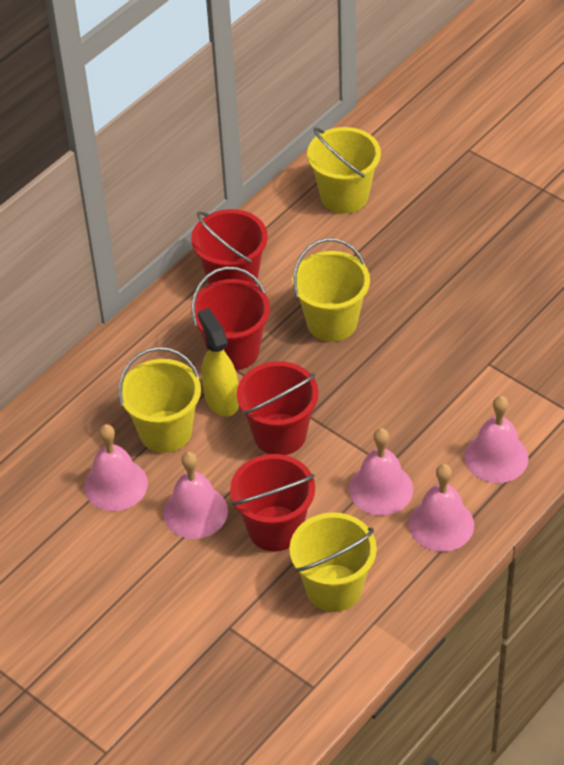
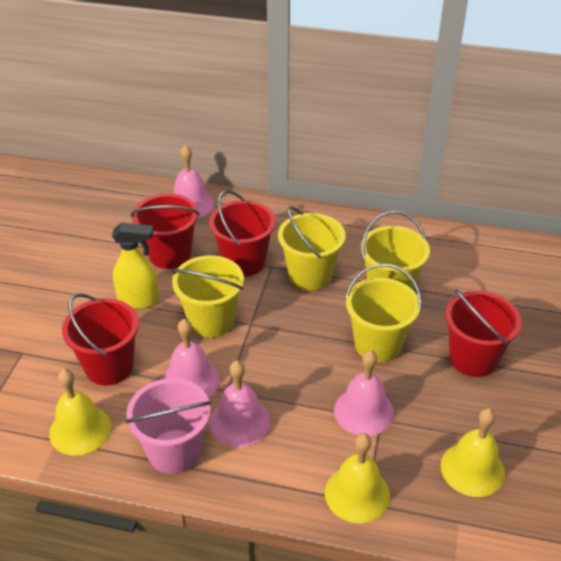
pink bell: [84,424,148,511] [163,452,228,539] [349,428,413,516] [409,464,474,552] [464,396,529,483] = 5 -> [163,319,220,398] [174,145,214,218] [210,361,270,447] [334,350,394,436] = 4
pink bucket: none = 0 -> [125,378,211,474] = 1
yellow bell: none = 0 -> [49,369,111,456] [325,433,390,523] [441,408,505,497] = 3

